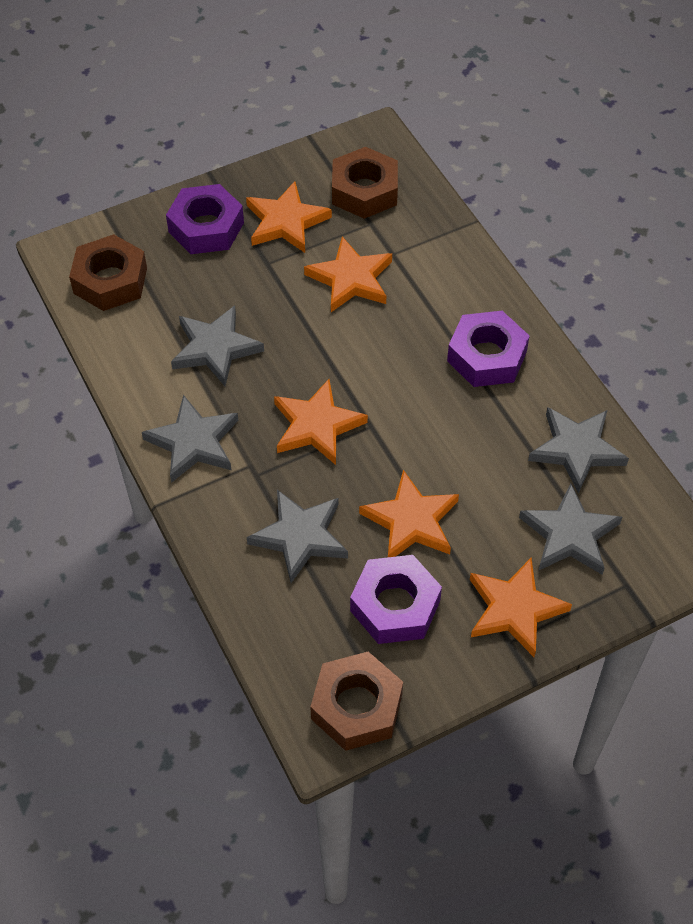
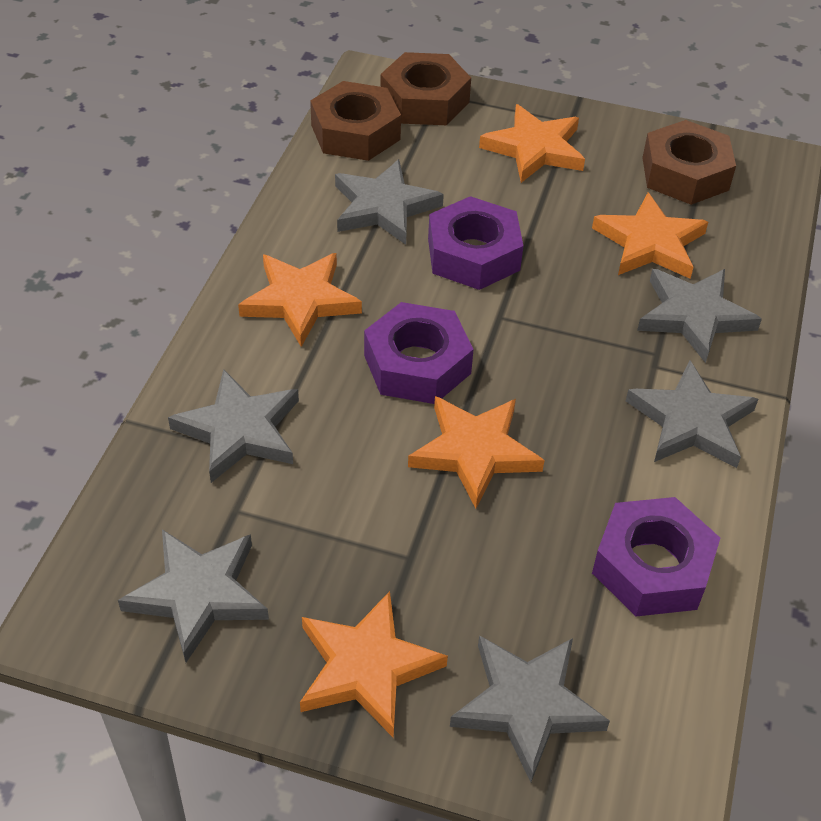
grey star: [142,395,238,483] [171,306,264,386] [247,490,348,583] [519,483,622,575] [528,407,629,493] = 5 -> [118,530,269,663] [168,369,299,483] [335,159,444,245] [450,635,610,782] [626,360,758,468] [637,269,762,363] = 6

